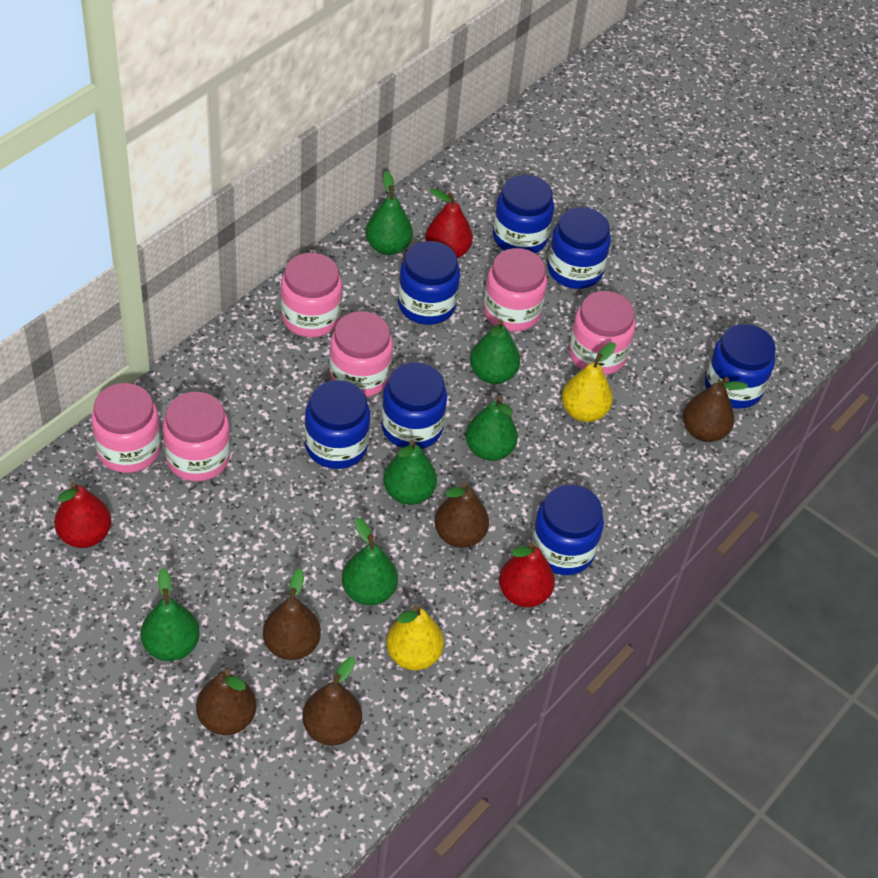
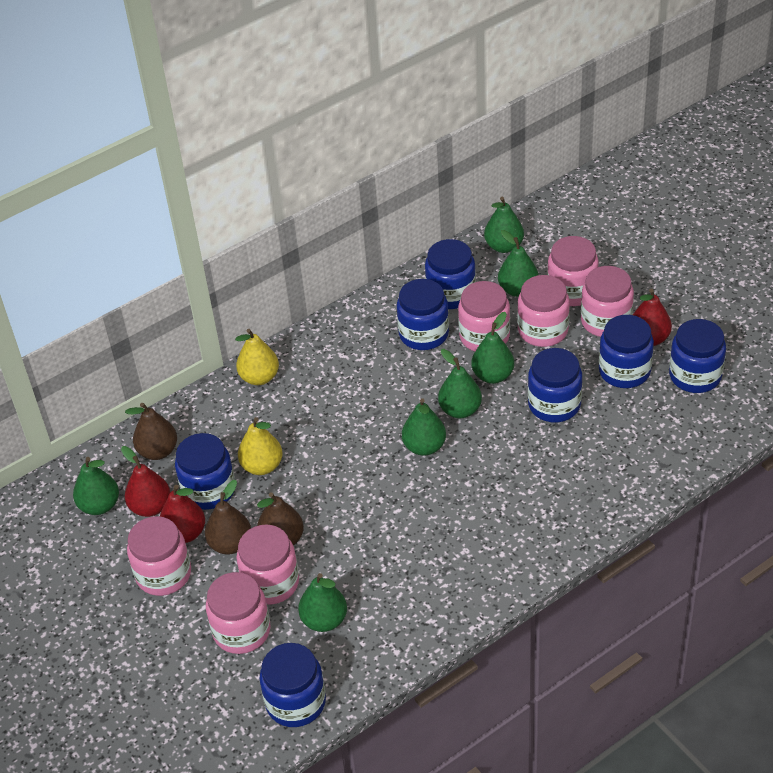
brown pear: [196,670,256,735] [263,568,321,660] [302,657,362,745] [435,482,489,548] [683,377,748,442] = 5 -> [125,403,177,460] [205,480,251,555] [257,492,304,546] = 3
green pear: [141,568,200,661] [342,518,398,605] [365,171,413,255] [383,440,437,505] [466,396,518,461] [470,319,520,384] = 6 -> [73,457,119,515] [298,573,347,632] [402,398,446,456] [438,349,482,418] [471,312,514,384] [484,197,524,253] [498,230,539,297] = 7
pink jar: [91,383,161,473] [162,392,230,481] [281,253,342,338] [329,311,393,397] [483,248,547,332] [569,291,635,375] = 6 -> [127,516,191,596] [206,572,270,654] [236,524,299,605] [458,281,510,351] [517,275,570,347] [547,236,599,306] [581,266,634,337] = 7

